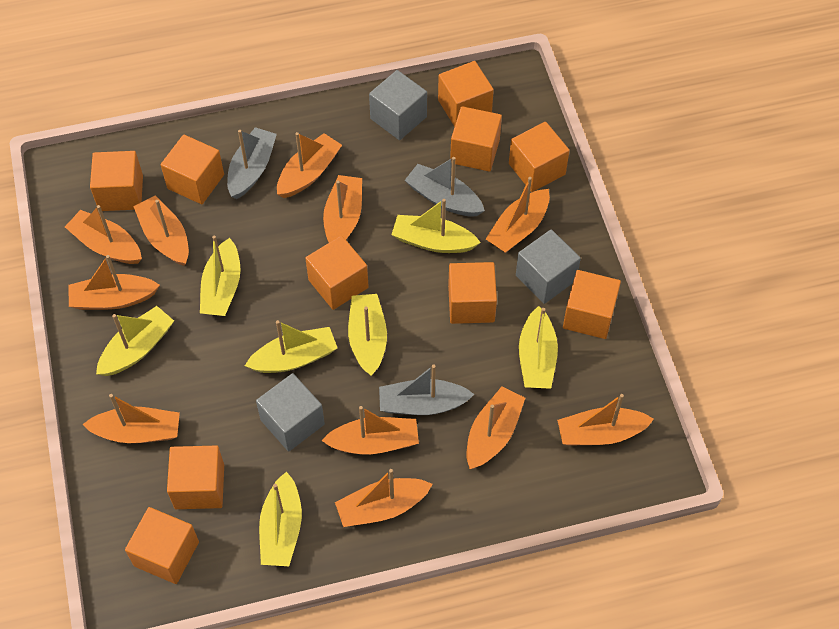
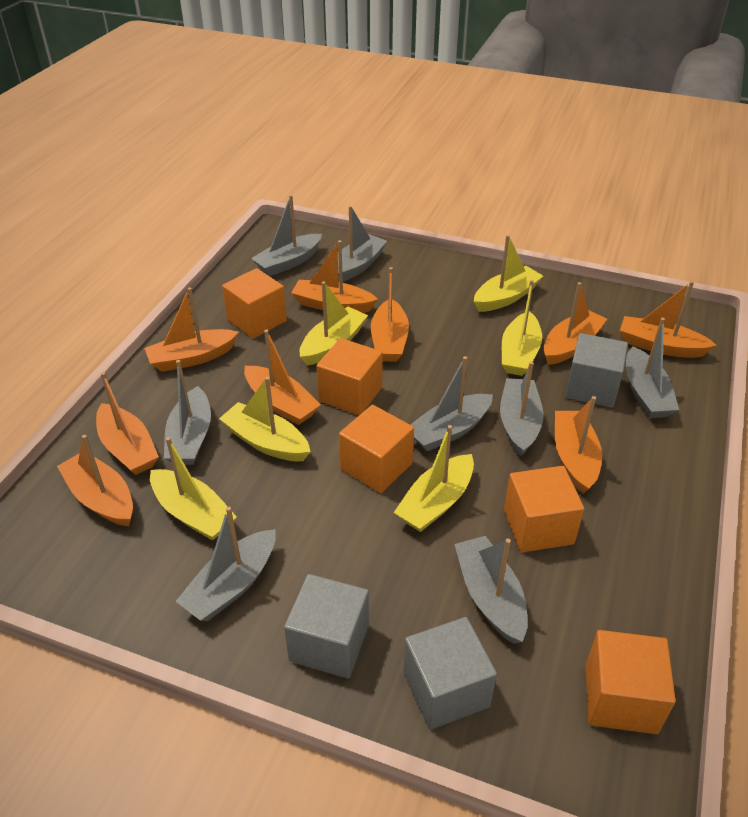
grey boat: [227,127,277,199] [379,365,474,415] [405,157,485,217] = 3 -> [164,360,211,465] [175,507,276,621] [251,195,322,276] [338,206,387,282] [410,356,493,451] [454,536,528,644] [500,361,544,456] [626,318,679,418] = 8
orange boat: [65,205,142,264] [69,255,160,310] [82,394,180,443] [133,196,189,266] [277,132,342,198] [321,406,419,454] [323,175,362,243] [335,469,432,527] [467,387,525,469] [486,177,550,253] [557,394,654,446] = 11 -> [57,435,133,526] [96,372,159,475] [144,287,239,372] [244,329,321,425] [291,240,378,313] [371,267,409,362] [544,282,607,365] [555,396,602,494] [620,281,716,358] = 9
orange cube: [90,151,143,211] [125,507,199,584] [161,135,224,204] [167,445,224,509] [305,236,369,310] [438,61,494,127] [448,262,497,324] [450,106,502,172] [509,122,570,192] [563,270,621,339] = 10 -> [222,268,287,339] [316,338,383,415] [339,405,414,493] [504,466,584,552] [586,630,676,734] = 5
yellow boat: [96,306,174,376] [200,235,241,316] [245,320,337,373] [259,471,302,566] [348,294,387,375] [391,199,481,253] [519,306,558,389] = 7 -> [150,437,237,541] [219,377,311,461] [300,281,368,366] [394,425,474,532] [474,235,543,312] [502,280,542,376] = 6

